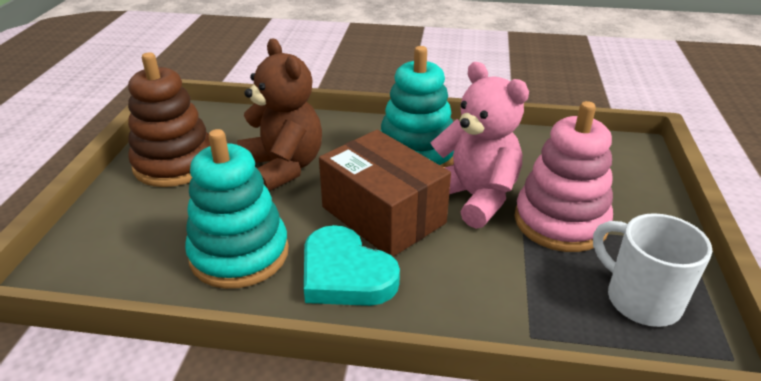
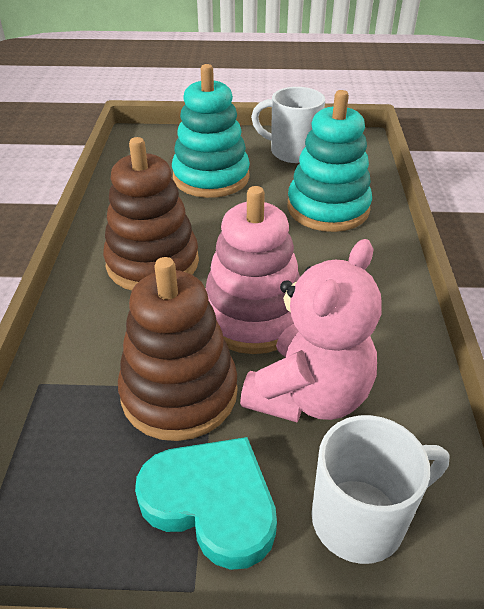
brown box: [319,130,451,257] = 1 -> none = 0
brown stacking toy: [128,52,210,187] = 1 -> [103,137,199,291] [118,257,238,441] = 2
brown teddy bear: [237,39,322,191] = 1 -> none = 0
white mug: [593,213,712,327] = 1 -> [251,87,325,163] [311,415,449,564] = 2

